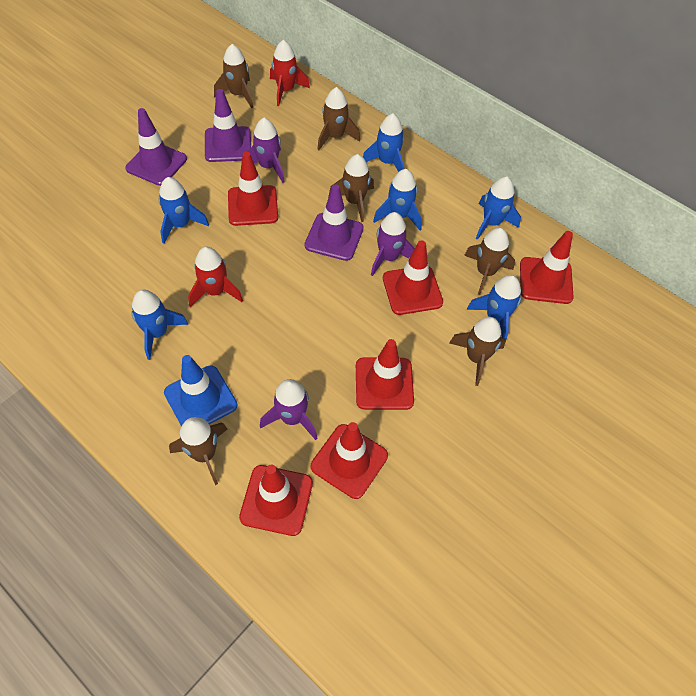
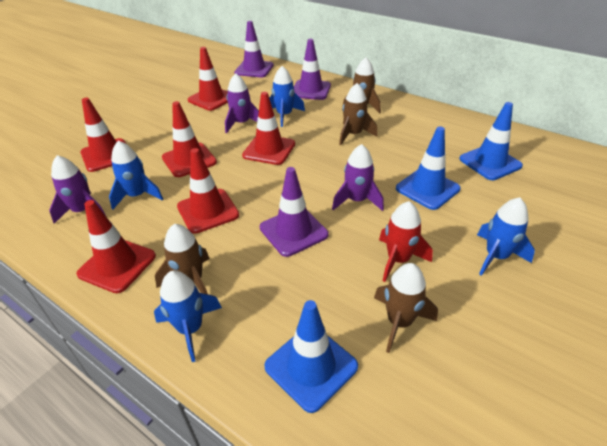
blue rocket: [131,290,188,360] [158,177,209,243] [363,113,404,172] [373,169,422,231] [467,275,521,343] [476,177,521,240] = 6 -> [109,141,163,210] [154,271,222,362] [269,66,305,127] [477,197,535,276] = 4
blue traffic cone: [164,355,238,426] = 1 -> [264,300,358,413] [396,126,461,210] [459,102,523,180] = 3
brown rocket: [169,417,228,485] [214,44,253,108] [317,87,360,150] [328,154,374,222] [449,317,505,386] [464,228,515,295] = 6 -> [155,224,210,294] [339,83,378,145] [342,57,381,114] [374,263,438,353] = 4
red rocket: [188,247,243,307] [270,40,310,106] = 2 -> [379,201,433,282] = 1

